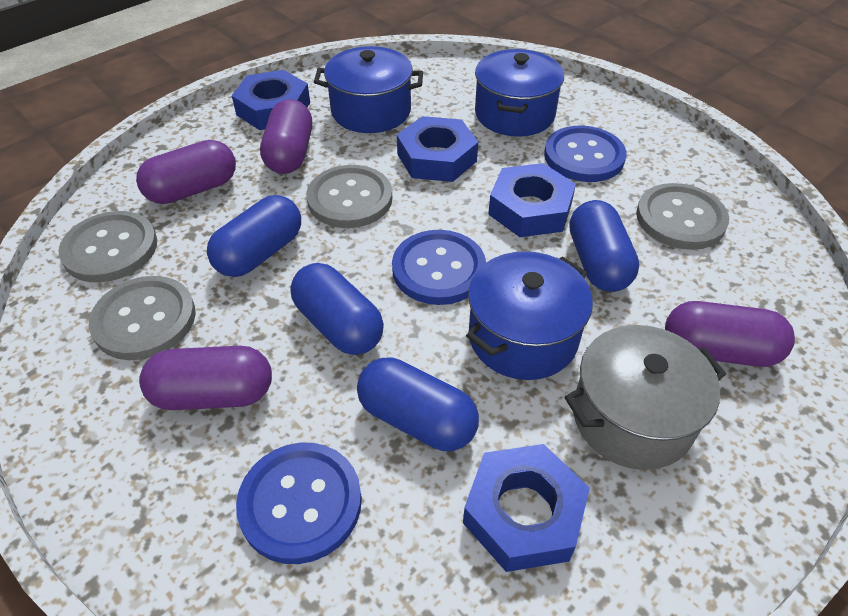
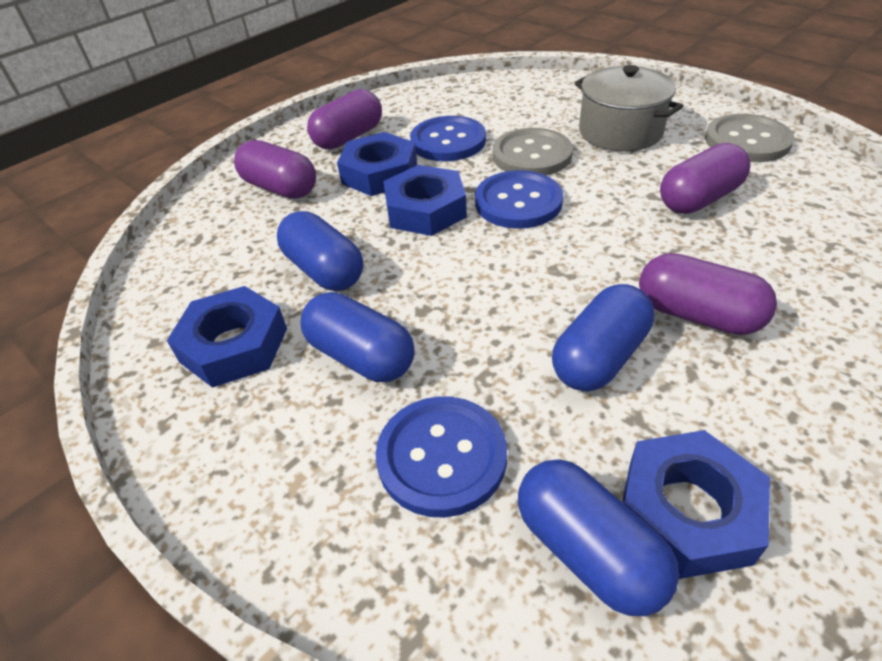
blue pot: [314,46,423,133] [466,251,593,380] [475,49,564,137] = 3 -> none = 0
grey button: [58,211,157,283] [89,276,196,360] [306,165,392,228] [636,183,729,250] = 4 -> [492,128,573,175] [705,114,794,162] = 2

